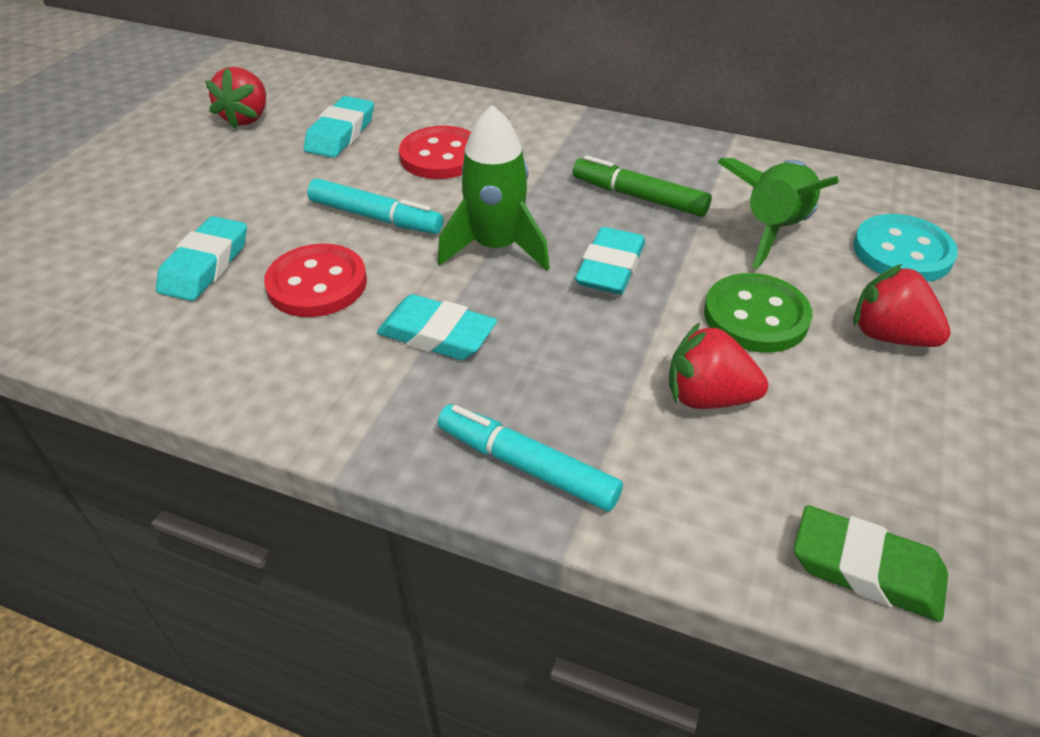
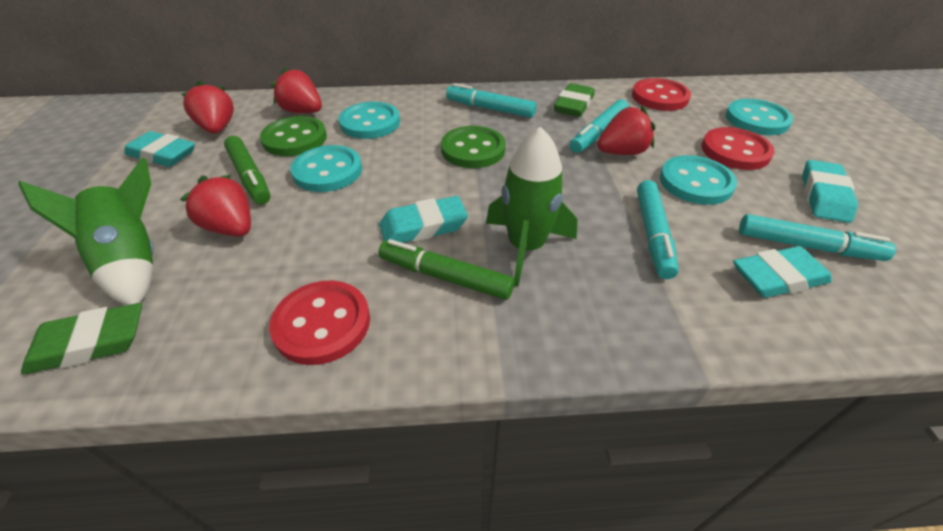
green button: [704,273,813,353] = 1 -> [260,116,327,156] [441,126,506,168] = 2
green eraser: [794,505,948,622] = 1 -> [21,303,142,375] [554,83,595,117] = 2
green marker: [573,155,712,217] = 1 -> [224,136,270,204] [378,239,515,300] = 2
red button: [264,244,367,317] [399,126,471,179] = 2 -> [269,280,370,365] [632,78,691,111] [701,127,775,170] = 3
red strawberry: [205,67,266,129] [669,322,768,409] [853,264,951,347] = 3 -> [180,175,251,237] [181,81,234,134] [271,67,322,113] [597,106,655,155] = 4
turquoise button: [853,214,958,282] = 1 -> [290,145,362,192] [339,102,400,139] [660,155,737,205] [725,99,793,135] = 4
turquoise marker: [307,178,443,234] [438,404,623,512] = 2 -> [446,83,537,118] [570,99,629,153] [637,180,679,279] [739,214,896,261] = 4

